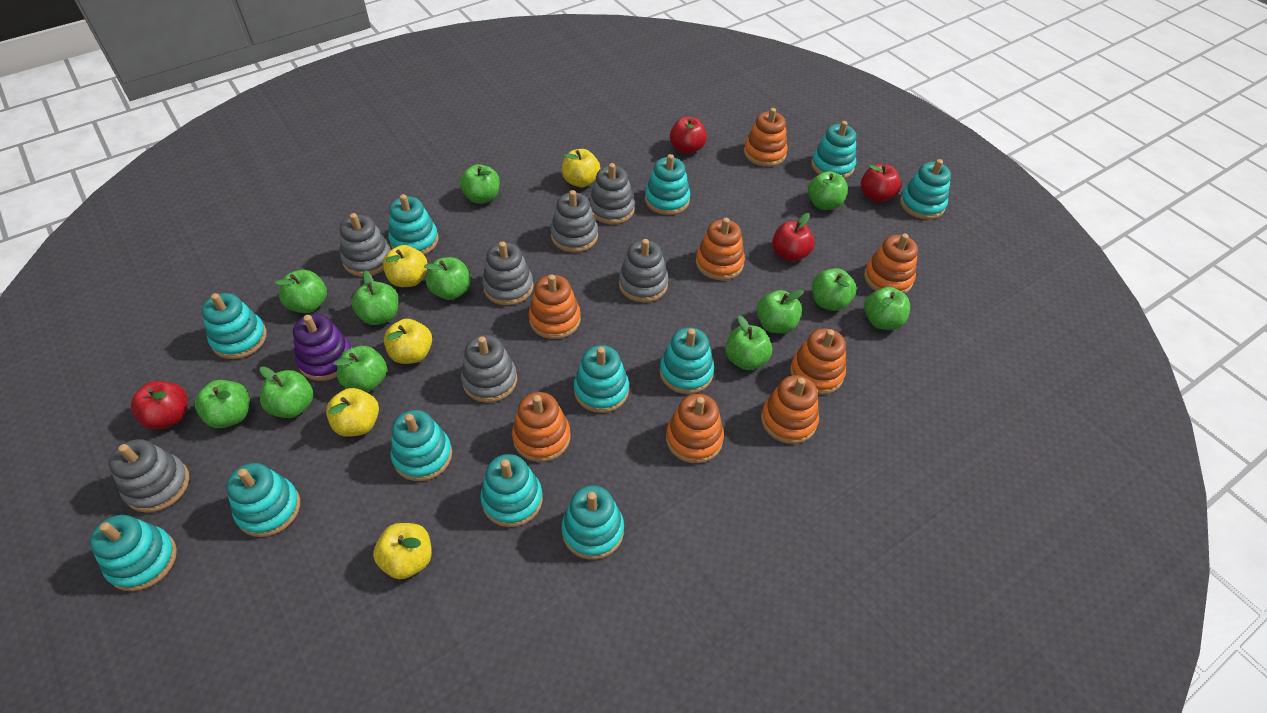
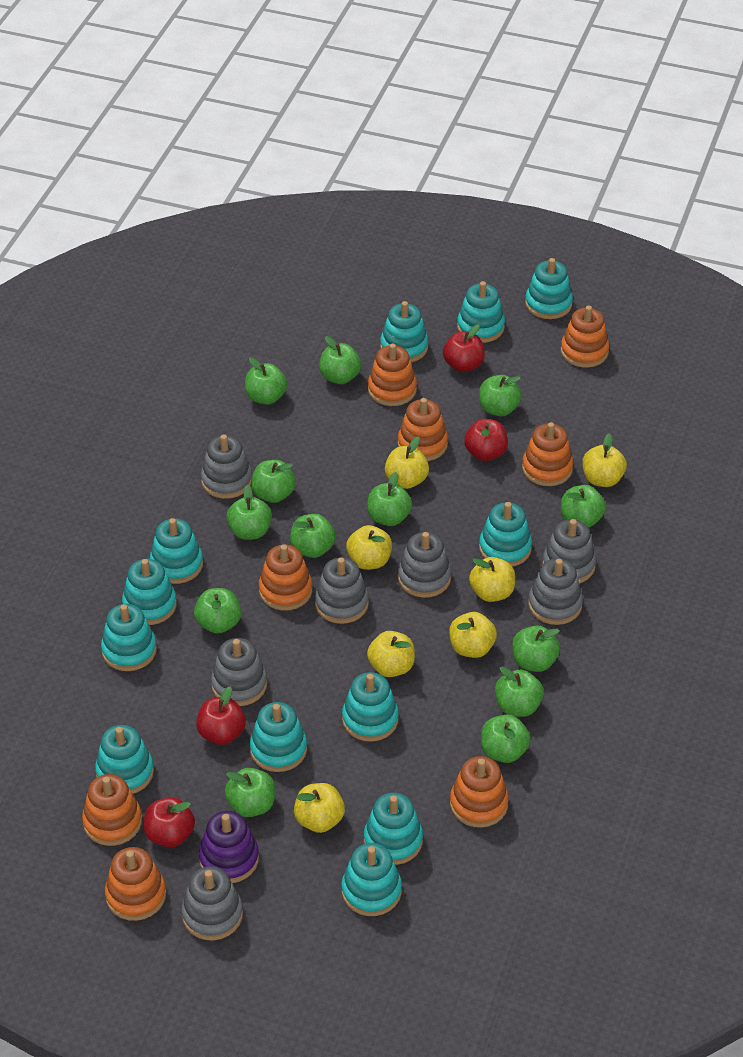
green apple: [195,380,250,428] [259,366,313,418] [274,270,327,313] [334,346,387,392] [352,271,399,325] [424,257,471,300] [460,164,500,204] [725,316,772,370] [756,290,804,333] [808,171,848,210] [812,268,857,311] [864,287,910,330] = 12 -> [194,588,241,634] [225,768,275,817] [227,485,272,540] [245,357,287,405] [251,460,296,503] [290,514,336,558] [319,336,361,384] [368,472,412,526] [479,375,522,416] [481,715,531,763] [495,666,544,717] [512,625,560,672] [561,485,606,528] = 13
yellow apple: [326,388,379,437] [373,523,432,579] [383,245,428,287] [384,319,432,364] [562,149,601,187] = 5 -> [294,783,345,833] [346,525,392,570] [367,631,415,677] [385,437,429,489] [449,612,497,658] [469,557,515,602] [583,433,627,487] = 7

